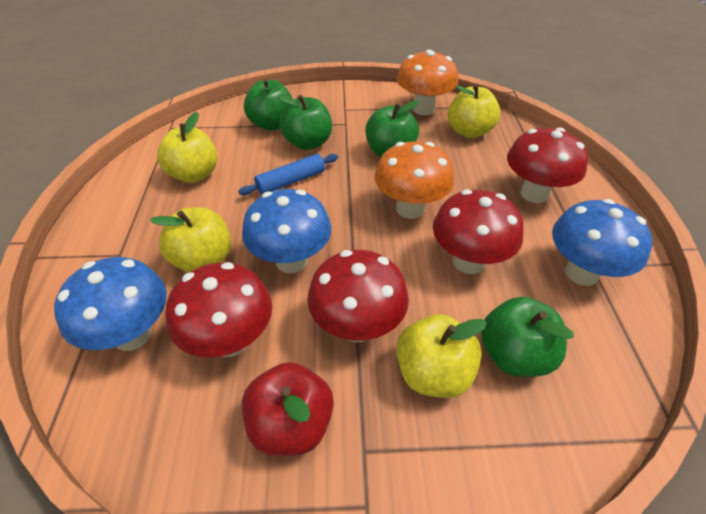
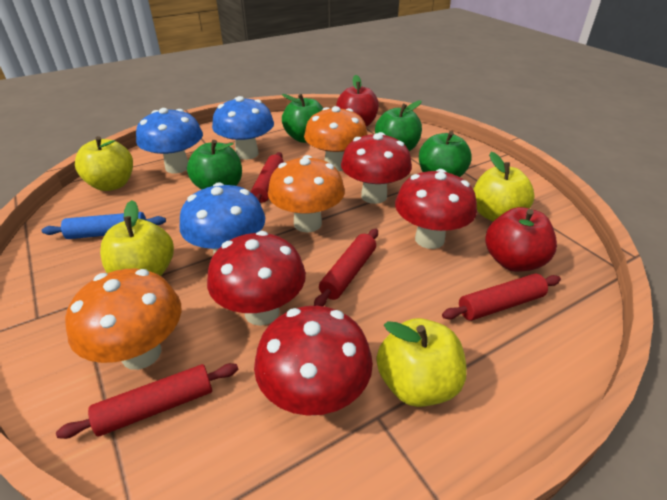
orange mushroom: [375,141,454,219] [396,50,458,115] = 2 -> [65,269,181,370] [268,155,345,232] [304,106,368,171] = 3
red apple: [242,362,334,456] = 1 -> [336,75,379,127] [485,207,557,272] = 2
red rolling pin: none = 0 -> [56,363,238,439] [251,152,284,203] [314,229,378,306] [442,274,561,321] = 4

